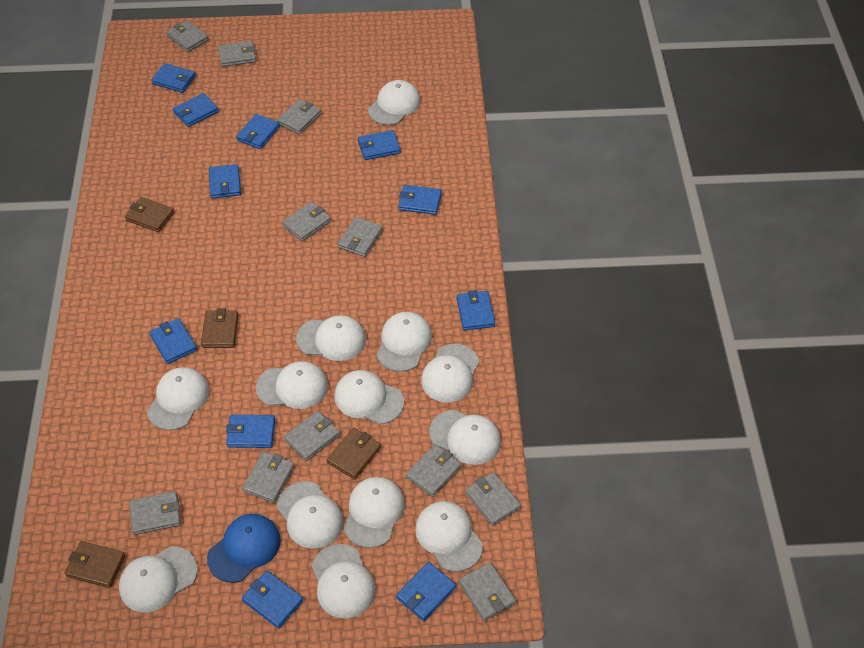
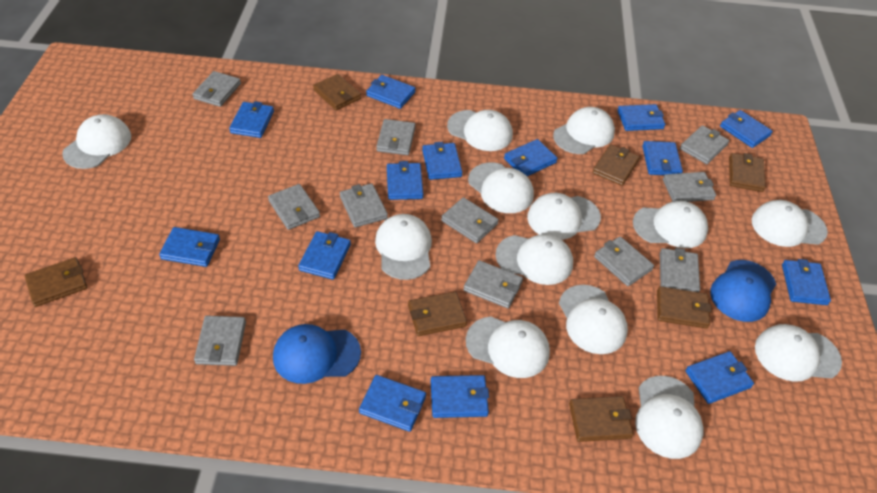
blue cap: [207,514,281,583] = 1 -> [273,324,361,384] [710,260,776,322] = 2
blue wallet: [149,318,197,364] [151,63,196,93] [173,93,219,127] [209,164,241,198] [226,415,275,448] [236,114,280,149] [242,571,304,629] [358,130,401,160] [396,562,456,621] [398,185,442,215] [457,290,495,331] = 11 -> [159,227,220,267] [229,101,274,138] [298,231,351,280] [359,375,426,432] [366,75,416,109] [387,161,423,200] [422,142,462,180] [431,375,489,418] [504,139,558,176] [617,104,665,131] [642,141,683,175] [685,351,754,404] [720,110,773,148] [782,259,831,305] = 14
brown wallet: [65,541,125,588] [125,197,175,232] [201,308,239,348] [327,428,381,480] = 4 -> [25,257,87,307] [313,74,361,110] [408,292,467,336] [569,396,634,442] [592,144,640,186] [657,286,712,329] [729,153,766,192] = 7

